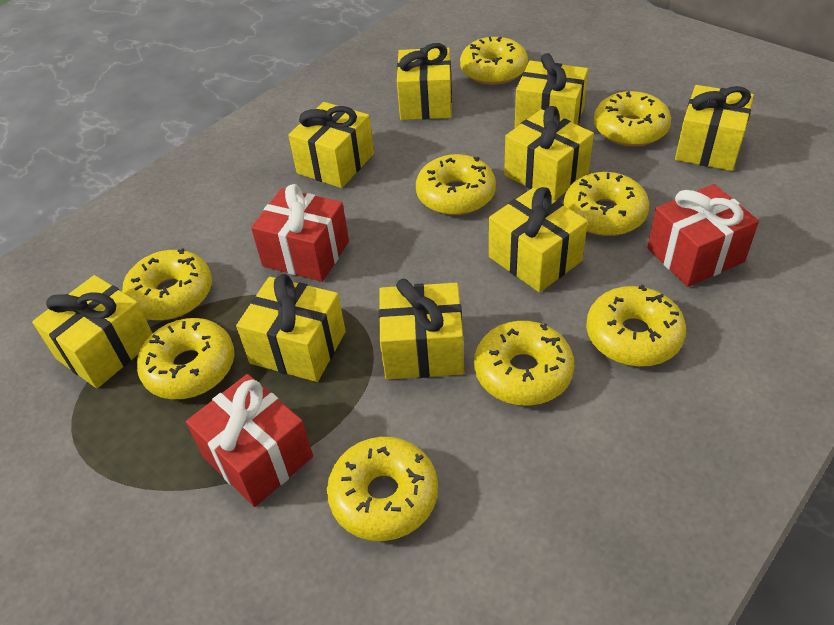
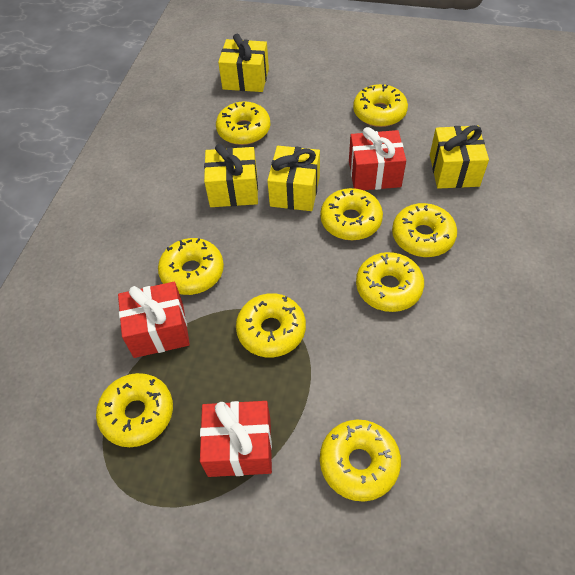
yellow gift: [32,275,153,388] [236,274,346,382] [288,102,374,188] [378,278,464,379] [397,43,452,120] [489,187,588,292] [504,106,594,200] [515,53,588,128] [675,85,754,171] = 9 -> [204,144,258,207] [218,34,269,92] [267,146,320,211] [430,125,489,189] = 4

